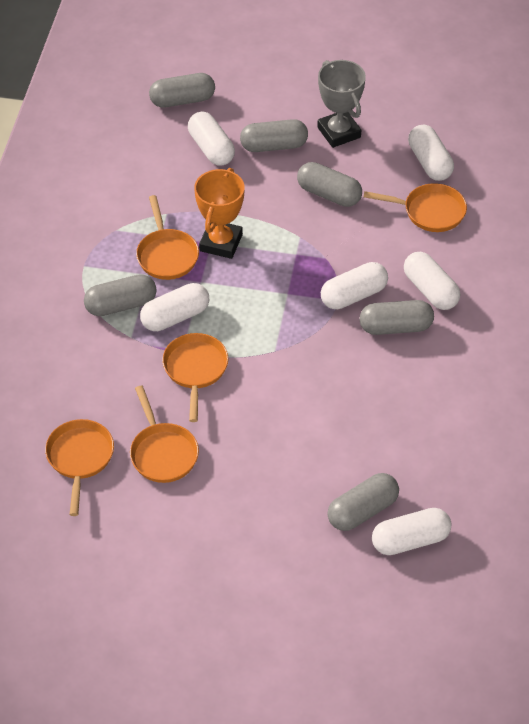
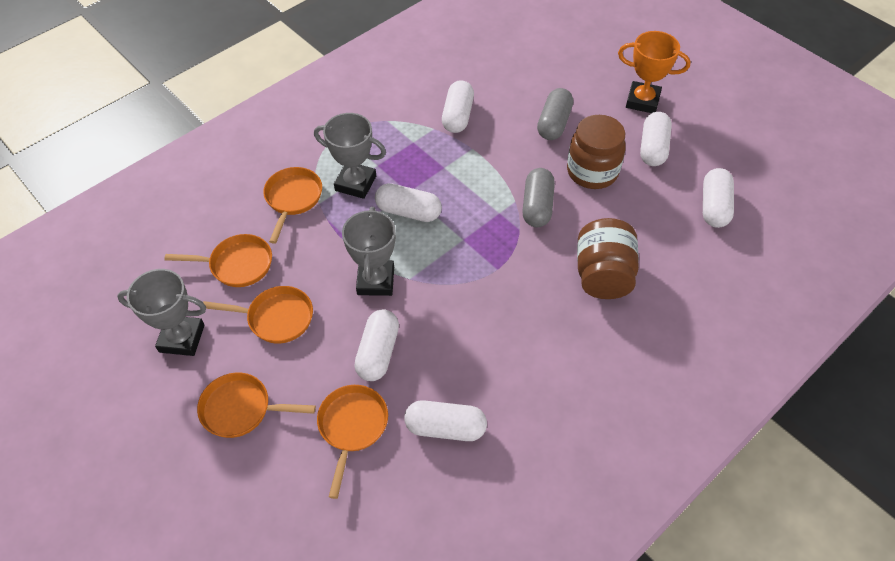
brown jar: none = 0 -> [567,115,626,189] [577,218,639,299] = 2
grey capsule: [84,274,157,316] [149,73,215,108] [240,119,308,152] [297,162,362,207] [327,473,399,531] [360,300,434,335] = 6 -> [522,168,555,227] [537,88,573,140] = 2
grey trophy: [317,60,366,148] = 1 -> [117,269,206,356] [314,113,386,199] [342,207,396,296] = 3

